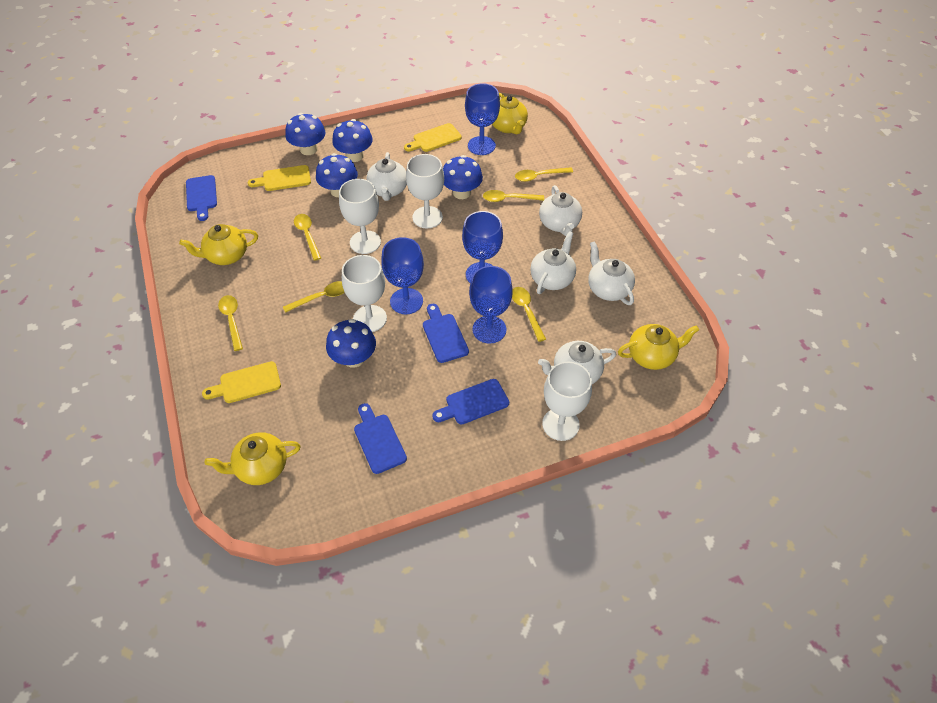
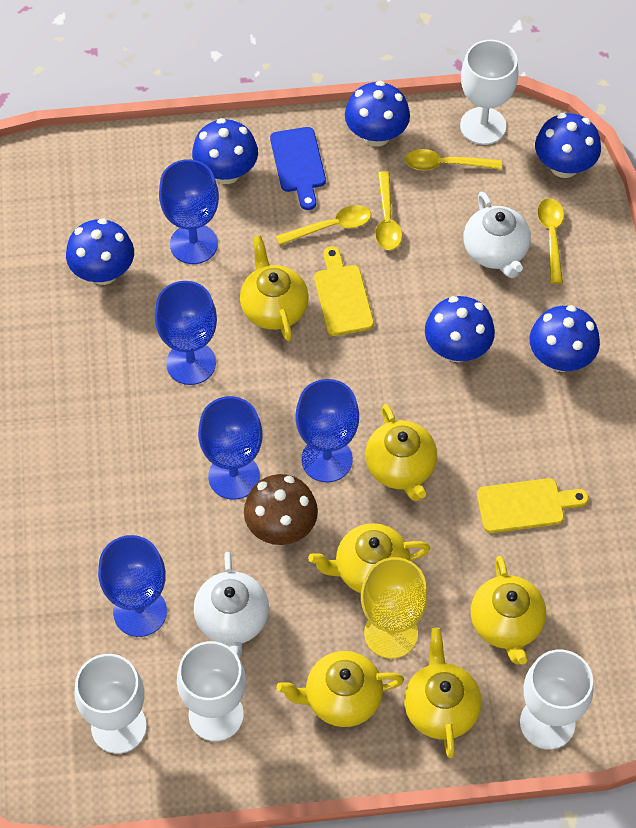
blue cutting board: [186,175,217,221] [354,403,407,474] [423,304,469,363] [432,379,509,425] = 4 -> [270,127,326,210] = 1
blue goblet: [381,237,424,315] [462,211,503,283] [465,83,500,155] [469,266,513,344] = 4 -> [98,535,167,637] [155,281,217,385] [159,159,219,264] [198,396,263,500] [295,379,359,482] = 5
blue mushroom: [285,113,326,155] [316,153,358,197] [326,319,376,368] [332,119,373,162] [443,155,483,199] = 5 -> [66,218,134,285] [192,118,258,184] [345,81,410,147] [425,296,495,362] [530,305,600,372] [535,113,601,178] = 6
brown mushroom: none = 0 -> [244,474,318,545] = 1
white teapot: [366,152,407,201] [530,231,576,294] [538,341,616,384] [539,185,582,236] [588,241,635,305] = 5 -> [194,552,269,658] [464,191,531,278] = 2
yellow cutting board: [202,361,281,403] [248,165,311,191] [404,123,462,152] = 3 -> [314,246,374,336] [477,478,589,533] = 2
yellow goblet: none = 0 -> [361,557,428,659] = 1
yellow spoon: [218,295,243,351] [283,281,345,313] [294,214,321,261] [483,190,544,202] [512,287,546,342] [515,167,573,182] = 6 -> [276,205,371,246] [375,171,402,250] [405,149,502,170] [537,198,564,284] = 4
yellow teapot: [179,224,258,265] [205,432,301,485] [492,93,528,134] [618,324,699,370] = 4 -> [240,235,309,341] [276,651,404,727] [308,523,430,593] [365,404,437,501] [404,627,482,758] [471,556,546,665] = 6

